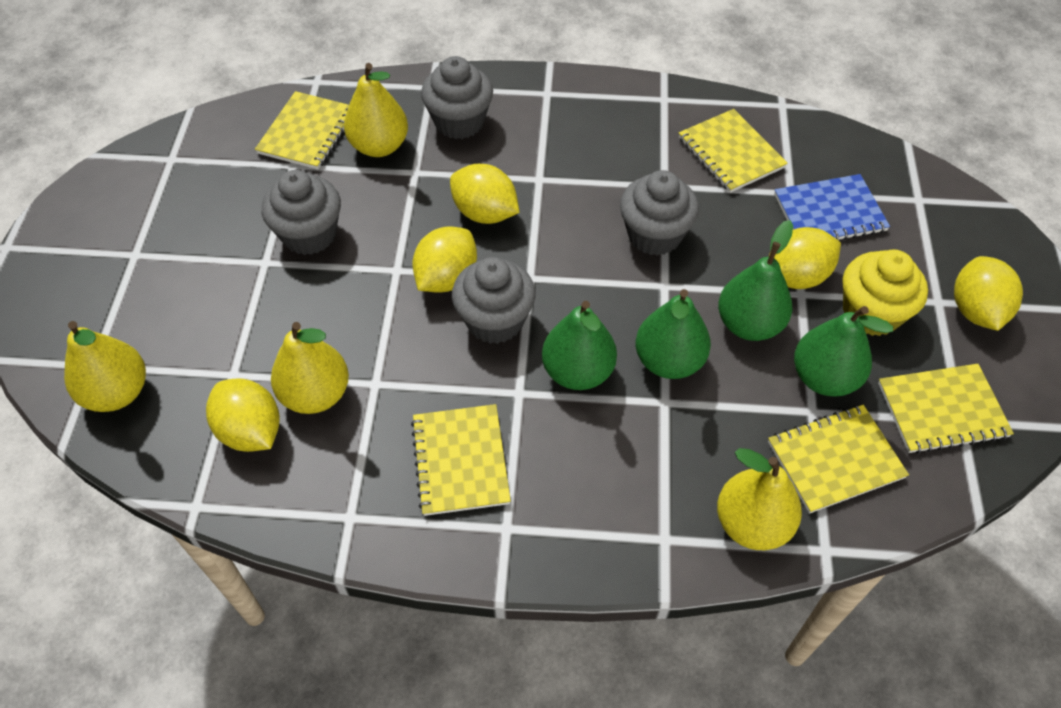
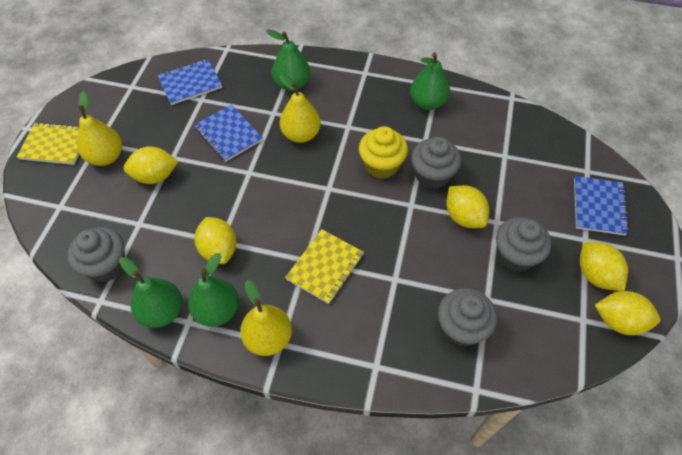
blue notebook: [774,174,890,240] = 1 -> [157,59,222,105] [195,105,263,162] [574,176,629,236] = 3
yellow notebook: [255,91,349,170] [411,404,511,516] [679,109,788,193] [768,405,909,514] [878,364,1014,454] = 5 -> [17,122,79,165] [285,229,364,304] = 2
yellow pear: [64,321,146,412] [271,322,349,414] [344,63,408,157] [717,448,802,550] = 4 -> [77,91,122,166] [240,280,292,356] [280,74,321,143] = 3

